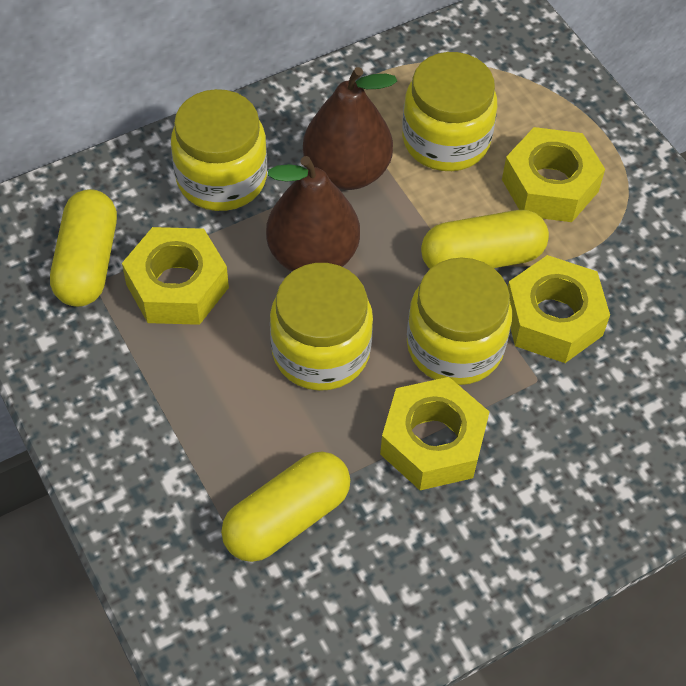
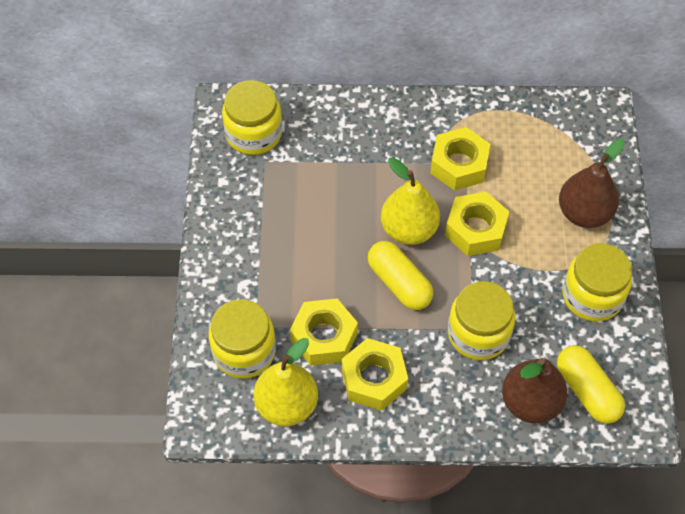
yellow capsule: [50,189,117,307] [221,452,350,562] [421,210,549,269] = 3 -> [368,241,433,310] [557,345,625,424] = 2
yellow pear: none = 0 -> [253,338,318,426] [381,157,440,245] = 2

